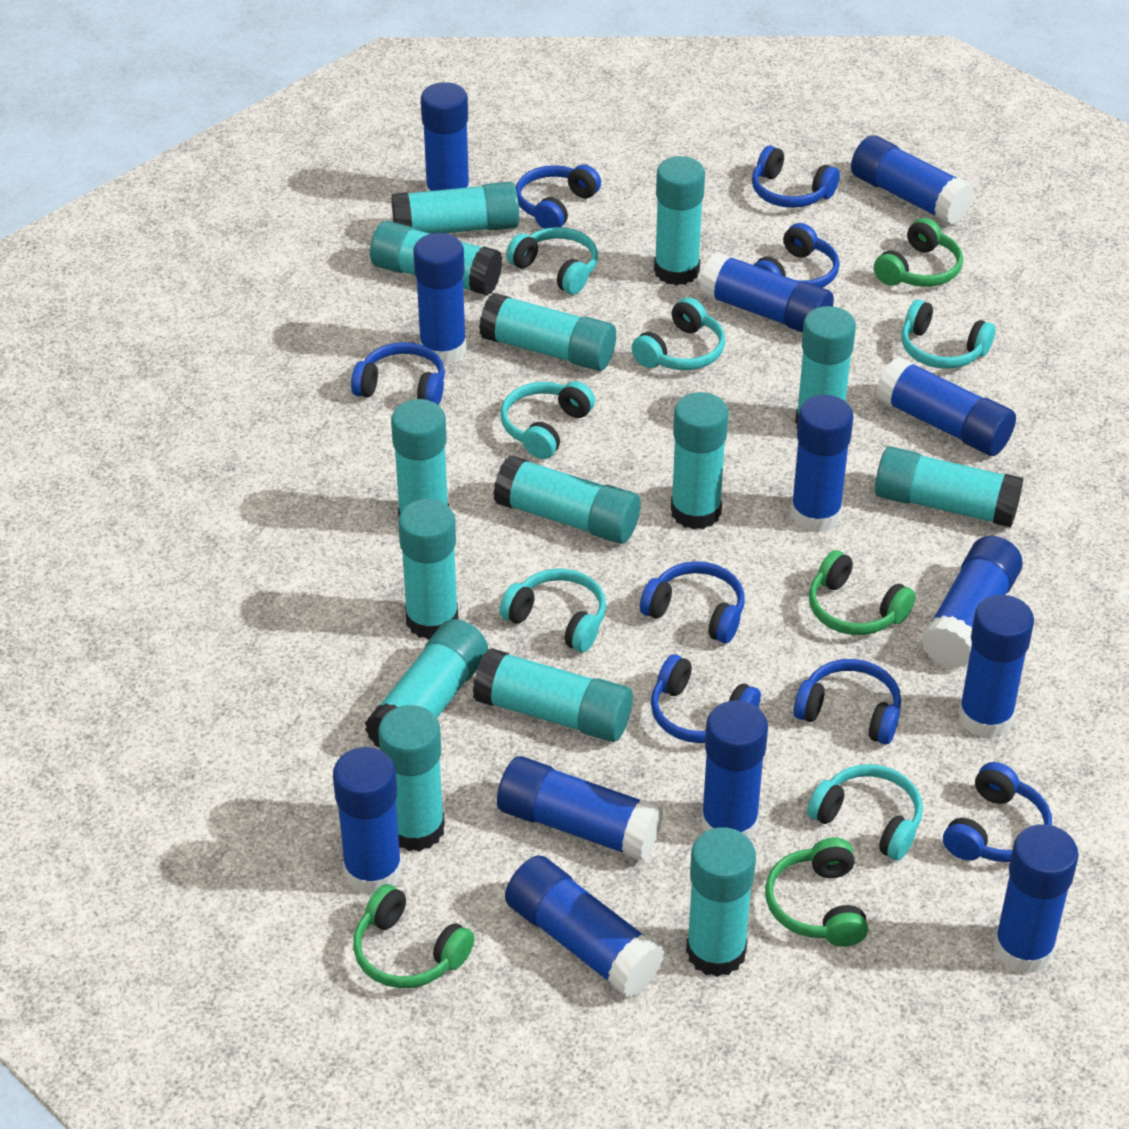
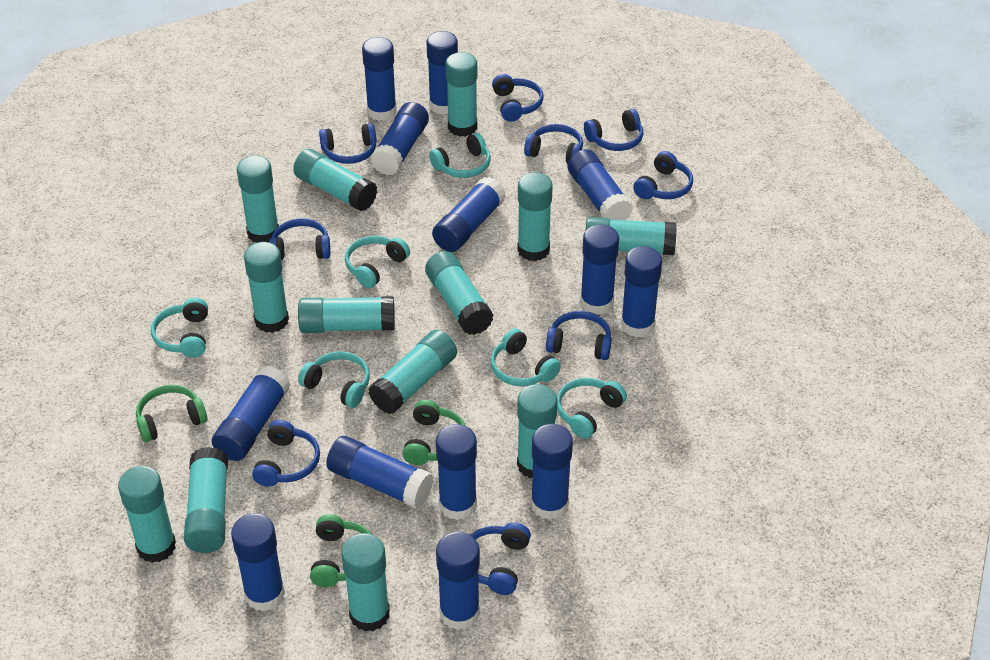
blue headphones: [351,342,445,405] [516,165,601,229] [640,561,745,643] [651,654,761,743] [752,145,840,208] [754,223,840,288] [793,659,901,745] [943,762,1052,862] = 8 -> [252,420,320,487] [269,218,330,261] [319,123,376,164] [471,522,531,595] [492,74,544,122] [524,124,583,164] [546,311,612,360] [584,109,644,151] [633,151,693,199] = 9
green headphones: [353,884,475,988] [765,838,868,947] [809,550,916,635] [874,218,963,287] = 4 -> [136,385,207,442] [310,514,371,587] [402,400,466,465] = 3
turquoise glue stick: [365,619,488,748] [370,221,502,296] [378,705,445,852] [391,399,449,519] [392,182,519,234] [398,499,458,640] [473,648,633,742] [479,293,616,371] [493,455,641,544] [654,156,705,286] [671,392,729,530] [686,827,756,977] [795,306,856,429] [875,447,1023,528] = 14 -> [118,466,176,563] [184,447,228,553] [237,156,279,243] [244,242,289,333] [293,149,377,211] [298,296,395,333] [341,533,390,632] [368,330,457,414] [425,251,494,335] [445,52,477,137] [517,172,553,261] [517,384,558,479] [586,217,677,255] = 13

